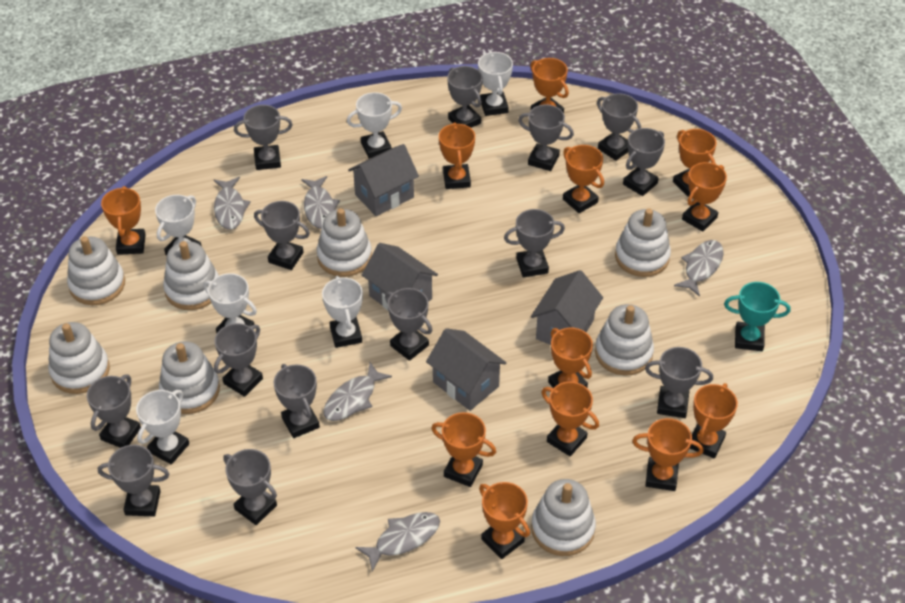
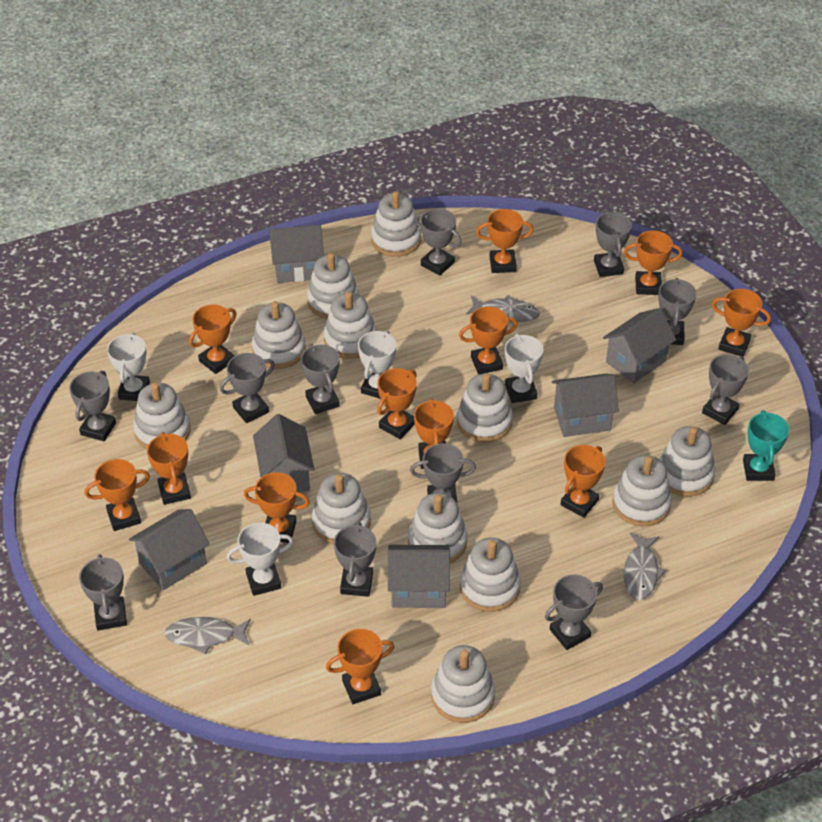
grey fish: [214,177,251,230] [301,176,340,229] [323,362,392,421] [355,512,440,572] [674,240,724,297] = 5 -> [164,617,251,654] [466,295,540,322] [624,532,666,600] = 3
grey house: [348,144,419,216] [362,243,438,310] [426,328,507,411] [531,270,603,345] = 4 -> [129,509,210,590] [253,414,315,492] [269,224,324,283] [388,545,450,608] [552,374,619,437] [603,308,676,383] = 6
grey trophy: [87,374,141,448] [98,445,169,517] [214,323,263,397] [223,449,277,525] [234,105,293,170] [254,201,310,270] [274,364,320,438] [385,288,432,361] [447,66,483,128] [504,209,565,278] [518,105,574,171] [597,93,641,161] [623,128,665,196] [645,347,713,418] = 14 -> [69,371,116,441] [79,554,127,630] [220,353,275,423] [301,344,340,414] [334,522,376,597] [410,443,476,503] [415,209,462,276] [545,575,603,650] [594,211,632,277] [658,278,697,345] [702,354,749,425] = 11
white stacking toy: [48,322,110,394] [67,236,125,305] [159,341,220,414] [163,241,219,310] [317,208,372,277] [531,479,596,556] [595,304,654,376] [615,208,671,277] = 8 -> [133,383,191,449] [252,301,306,369] [307,253,359,319] [312,473,371,544] [324,292,377,359] [371,191,421,257] [408,493,467,563] [431,645,495,723] [457,373,513,442] [460,538,521,612] [612,455,672,526] [659,426,715,497] = 12
white trophy: [136,390,189,464] [155,195,201,255] [204,273,257,333] [322,276,363,348] [347,92,402,159] [478,51,513,116] = 6 -> [107,332,150,401] [226,523,294,596] [358,330,396,399] [505,334,543,403] = 4

